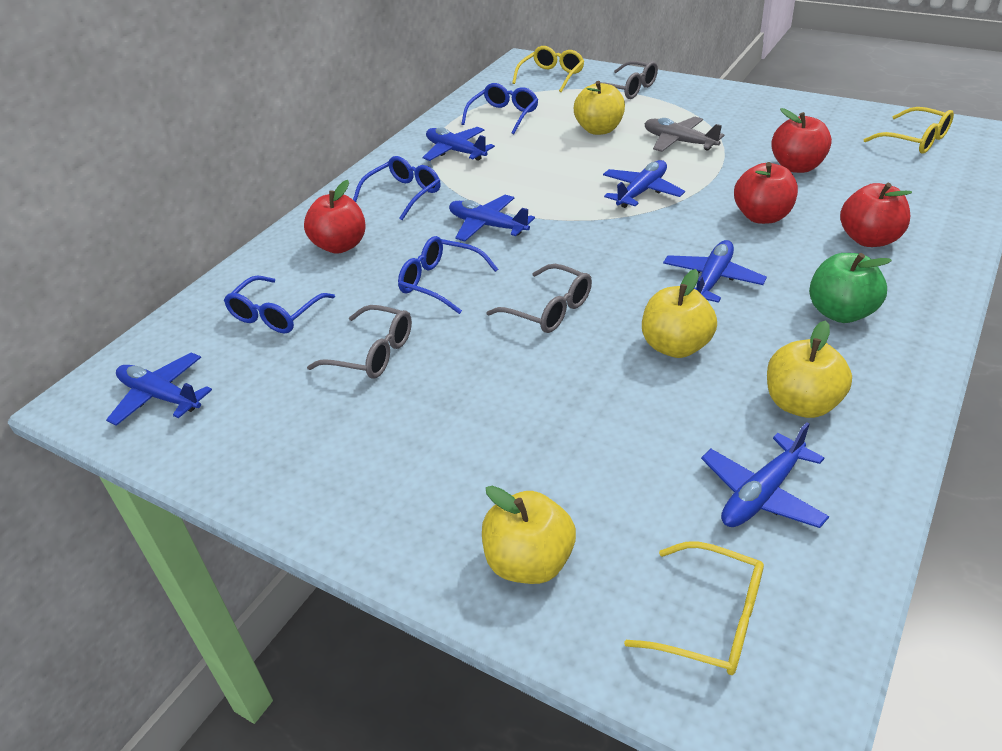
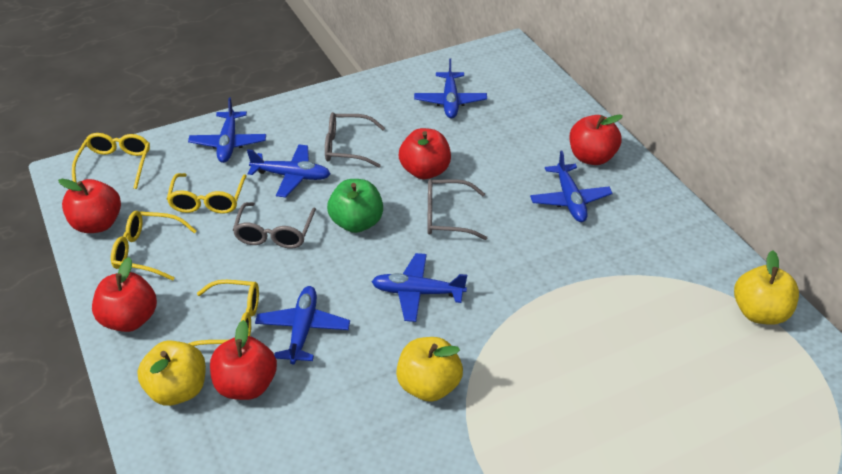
blue glasses: [224,275,335,334] [353,156,441,220] [398,236,498,314] [461,83,538,134] = 4 -> none = 0
grey plane: [644,117,724,152] = 1 -> none = 0
red apple: [304,180,366,254] [734,162,798,224] [771,108,832,173] [840,183,912,247] = 4 -> [58,179,121,233] [92,257,157,332] [210,320,277,400] [399,128,451,179] [570,115,623,165] = 5
yellow apple: [482,486,576,584] [574,81,625,135] [642,269,717,358] [767,320,852,418] = 4 -> [137,340,206,406] [396,337,463,402] [734,250,799,325] = 3
yellow glasses: [512,46,584,92] [624,541,764,675] [864,107,954,154] = 3 -> [72,133,150,189] [111,211,197,281] [167,173,247,214] [188,280,259,346] = 4

